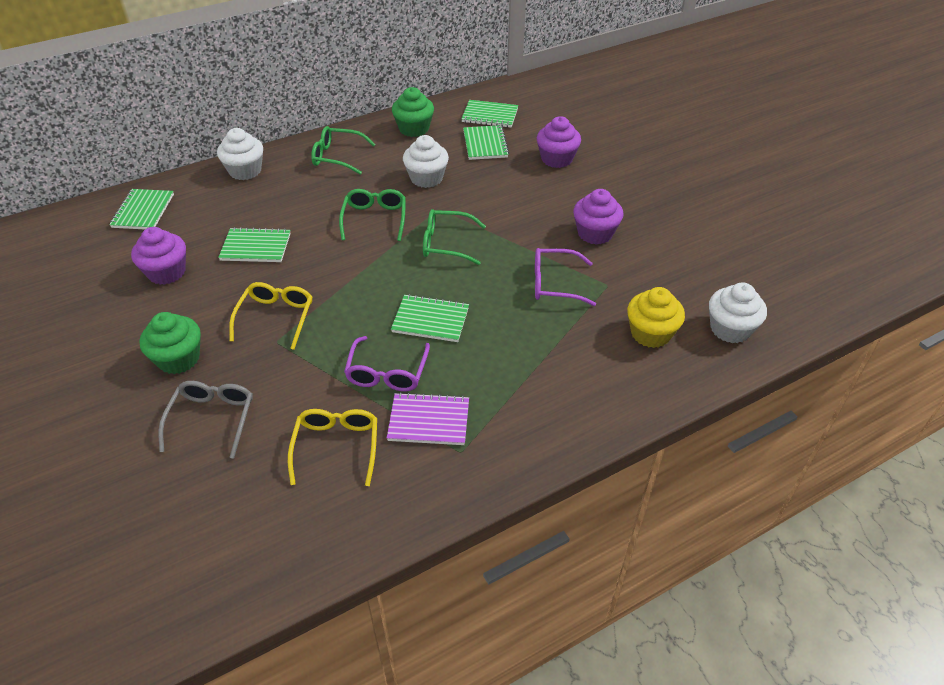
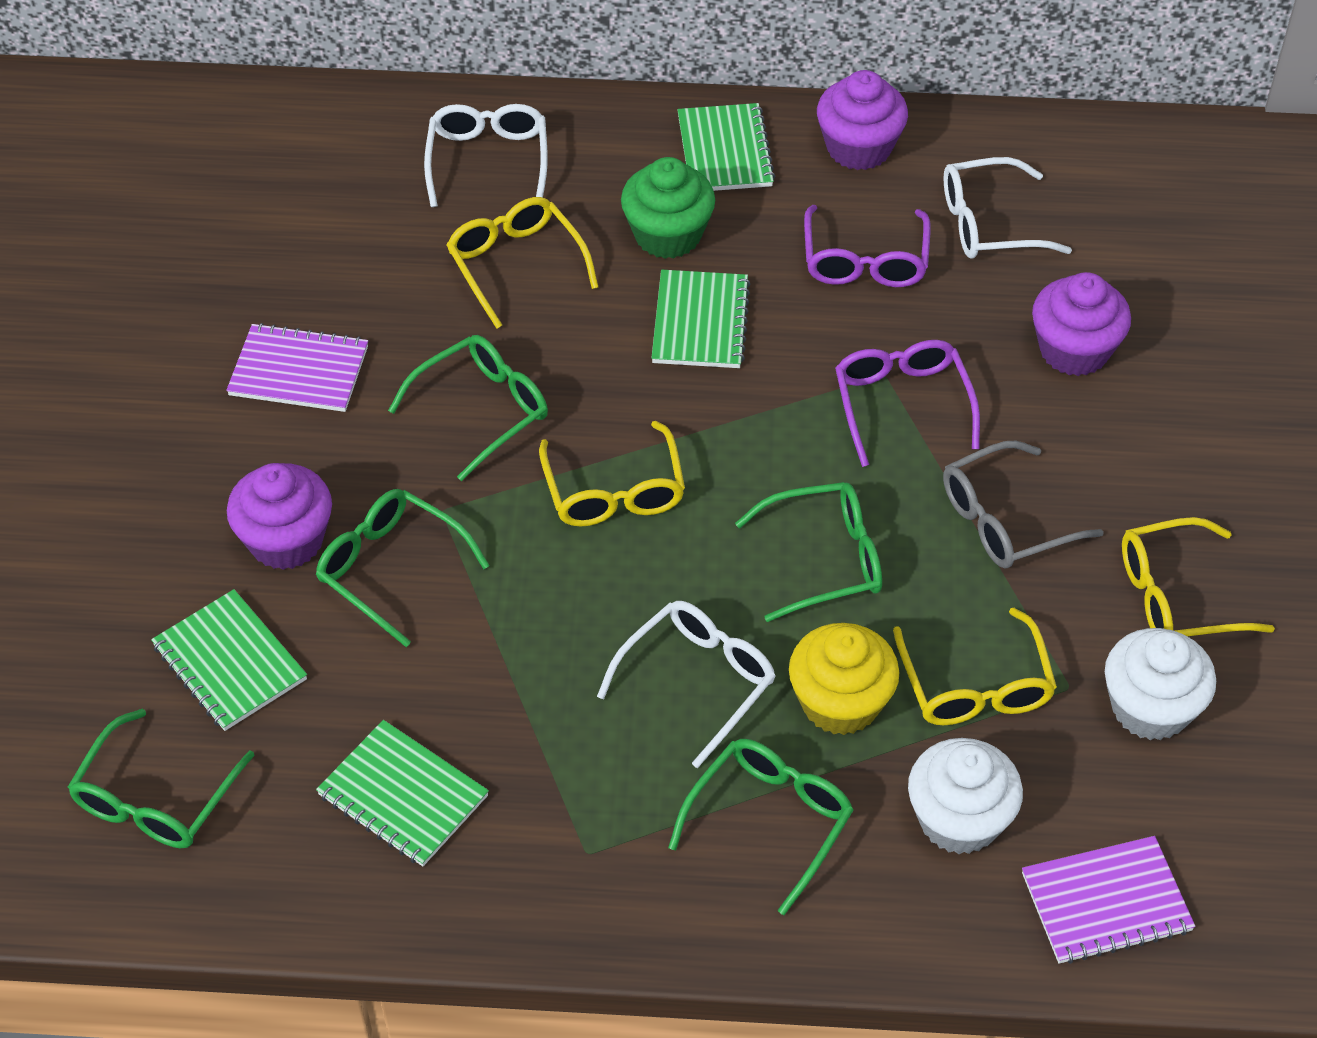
green cupcake: [140,312,201,374] [392,87,434,137] = 2 -> [621,157,715,259] = 1
green glasses: [311,126,376,175] [339,189,406,241] [423,209,486,265] = 3 -> [68,709,255,849] [316,489,490,647] [388,335,548,481] [668,739,853,915] [735,482,882,622] = 5
green notebook: [109,189,174,229] [218,227,291,262] [391,294,469,342] [461,100,518,128] [463,125,509,160] = 5 -> [151,589,307,731] [316,720,489,866] [651,270,750,368] [677,103,775,191] = 4
purple notebook: [387,392,469,445] = 1 -> [226,323,368,412] [1022,836,1196,964] = 2
white cupcake: [217,128,263,180] [403,135,449,188] [709,283,767,343] = 3 -> [908,738,1023,854] [1105,628,1216,740] = 2
white glasses: none = 0 -> [424,104,548,207] [597,601,776,768] [943,157,1072,259] = 3
yellow glasses: [229,282,312,350] [288,409,377,486] = 2 -> [447,197,598,328] [539,421,685,527] [893,608,1057,725] [1122,517,1275,636] = 4

